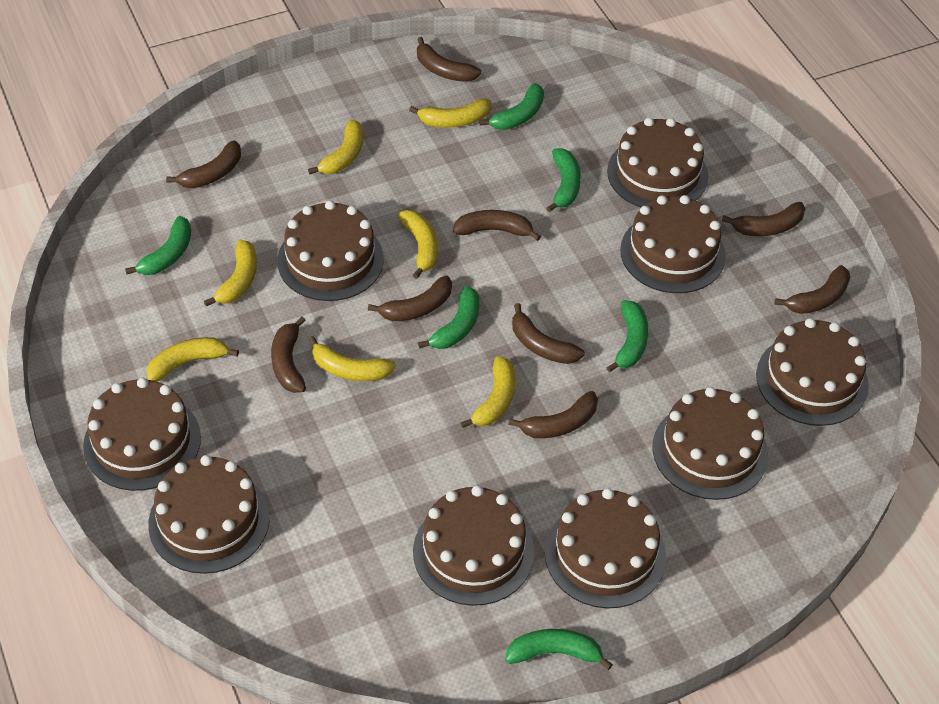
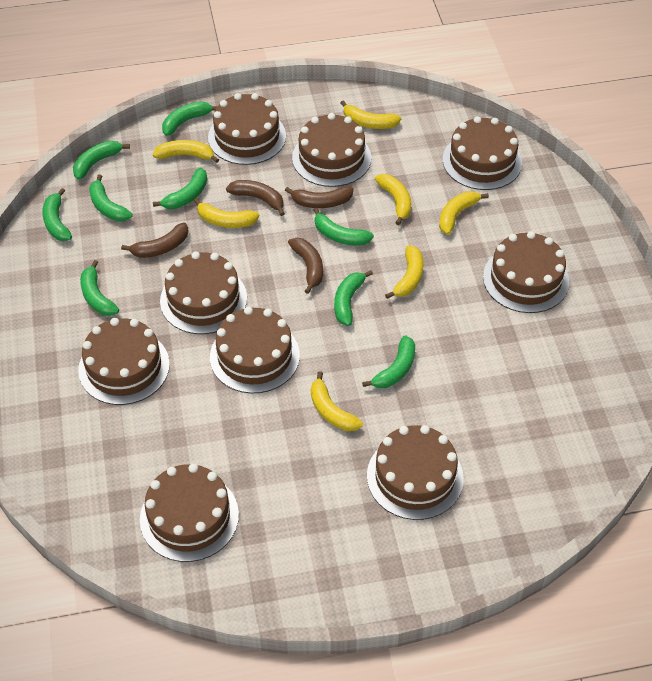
brown banana: [166,140,241,188] [271,316,306,393] [368,276,452,321] [417,37,481,82] [453,210,541,241] [508,391,598,438] [512,303,585,364] [722,202,805,236] [774,265,850,314] = 9 -> [121,222,189,258] [226,180,285,216] [285,186,353,208] [288,238,323,294] = 4
green banana: [125,216,191,275] [418,286,479,349] [480,83,544,130] [505,629,613,670] [546,148,581,212] [606,300,649,372] = 6 -> [42,188,72,241] [73,141,130,180] [80,260,119,316] [89,174,133,221] [153,168,207,209] [162,101,218,136] [313,208,374,246] [334,270,373,326] [362,335,415,388] = 9

